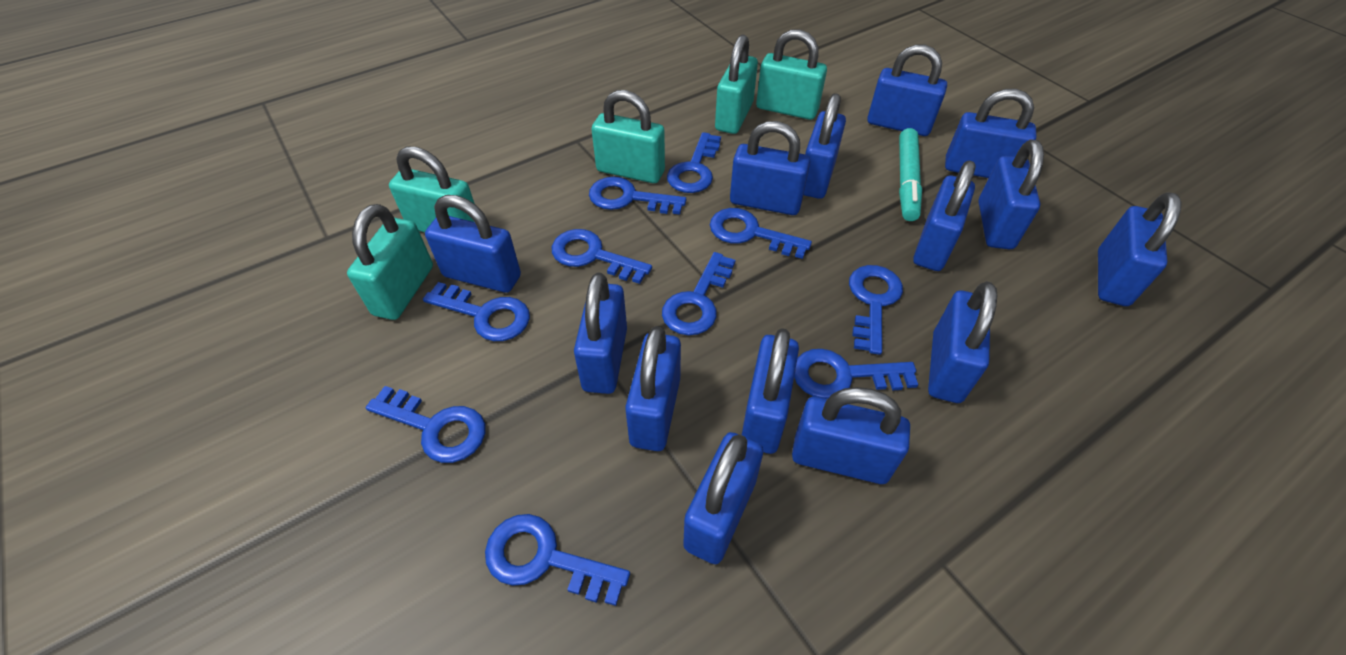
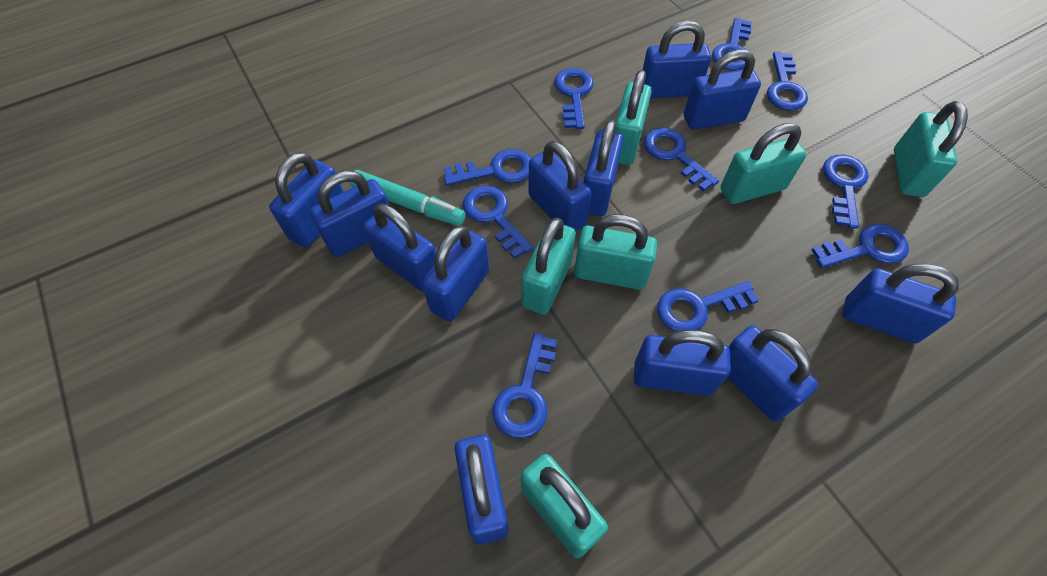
blue padlock: [425,195,521,293] [574,272,627,394] [625,326,681,451] [683,432,763,564] [730,121,810,215] [742,328,799,454] [792,387,910,484] [804,93,846,199] [867,45,947,136] [913,161,976,271] [928,281,997,403] [945,89,1036,178] [978,140,1044,249] [1098,192,1182,306] = 14 -> [269,152,344,248] [310,171,389,257] [363,204,436,292] [422,226,489,322] [455,435,509,544] [528,141,591,232] [584,120,623,216] [634,330,731,396] [643,21,711,98] [684,50,761,129] [727,326,818,422] [842,263,959,343] = 12
turquoise padlock: [347,204,433,320] [389,147,475,232] [591,90,665,183] [715,34,758,134] [756,29,827,120] = 5 -> [521,217,576,315] [521,454,608,558] [574,214,657,290] [615,70,652,165] [720,123,807,204] [894,101,968,197] = 6

